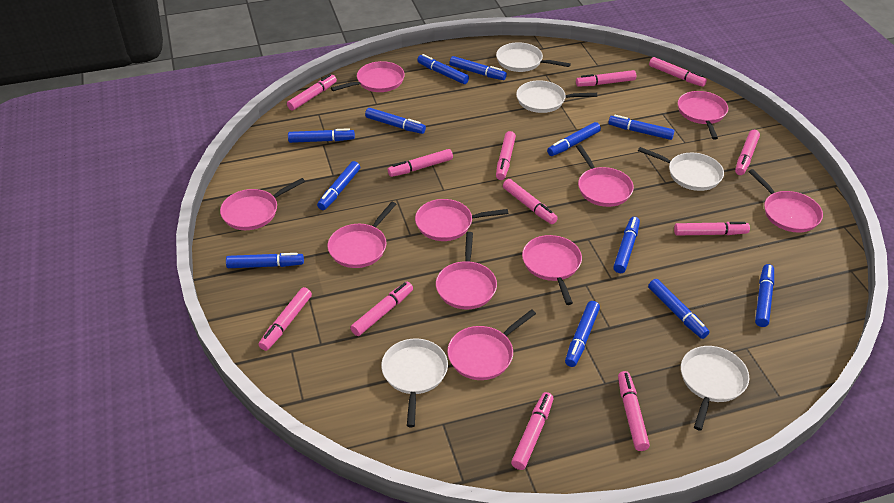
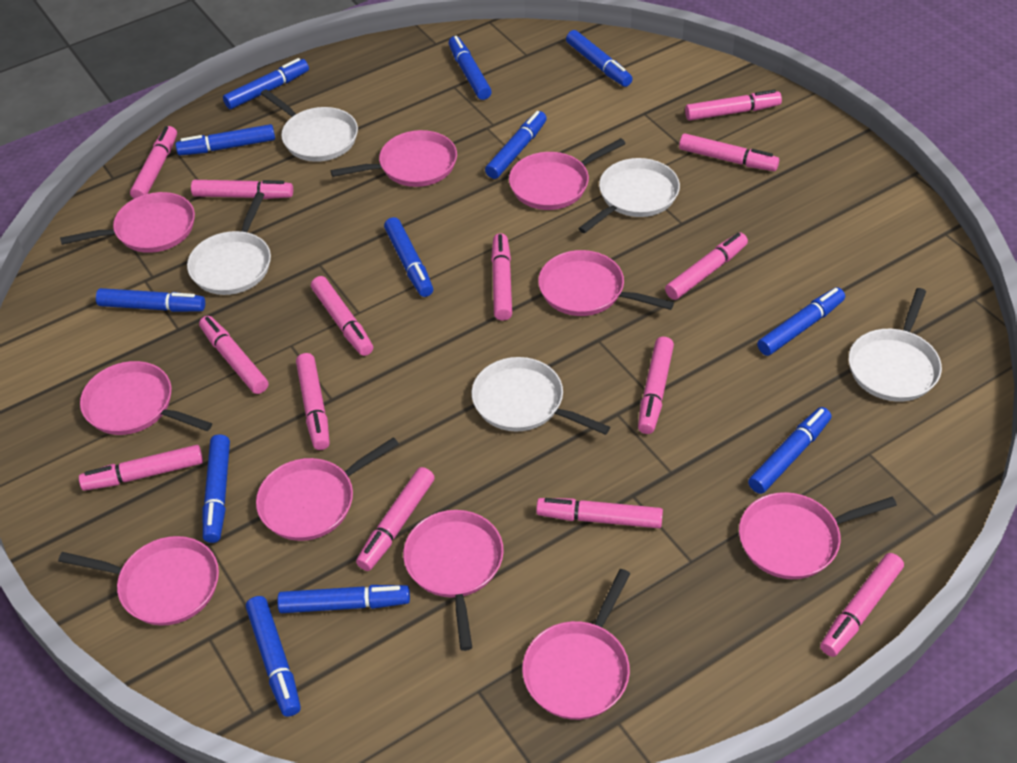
pink marker: [258,287,312,351] [287,74,337,111] [350,282,413,336] [388,149,453,177] [496,131,516,180] [503,179,558,224] [511,392,554,470] [576,70,636,87] [618,371,650,451] [649,57,707,87] [674,222,750,236] [735,130,760,175] = 12 -> [79,445,203,491] [130,126,177,199] [191,180,293,199] [199,316,268,394] [296,353,330,450] [311,276,373,356] [356,467,435,571] [491,233,512,321] [536,498,663,528] [638,337,674,434] [665,233,748,300] [679,134,779,171] [685,90,782,121] [820,553,904,657] = 14

